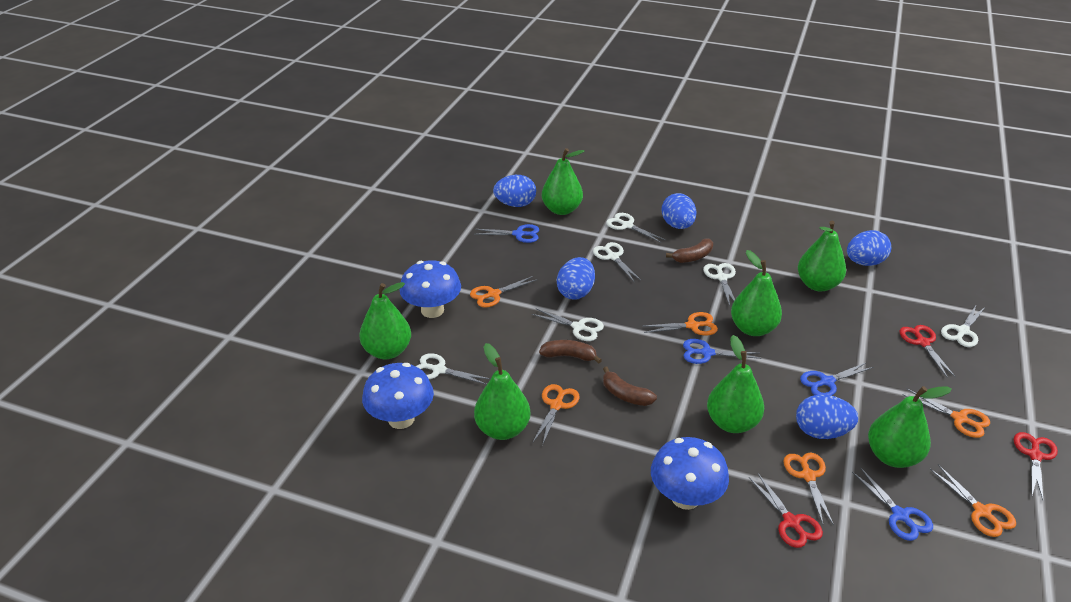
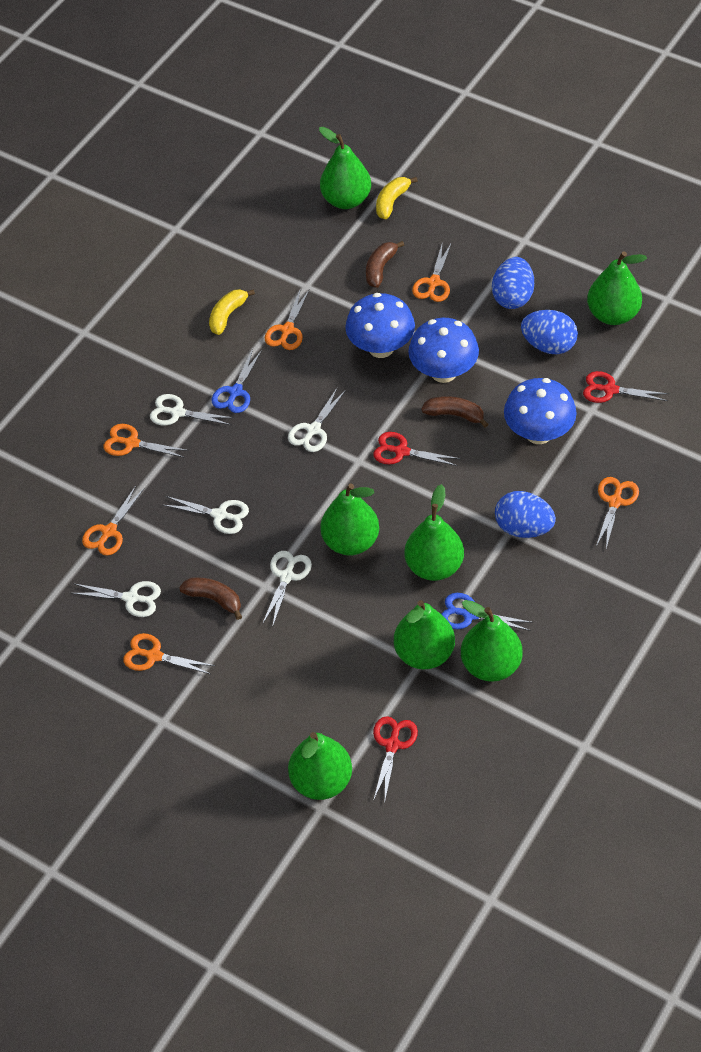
blue egg: [493,175,536,207] [557,257,595,300] [661,193,696,229] [796,394,858,439] [847,230,891,266] = 5 -> [492,257,534,309] [495,491,556,538] [521,310,578,354] = 3
blue scissors: [476,224,539,243] [683,339,761,364] [800,362,873,396] [852,467,933,541] = 4 -> [212,349,262,413] [441,593,533,631] = 2
white scissors: [416,353,490,385] [532,308,604,341] [593,242,641,281] [606,213,666,243] [703,263,736,306] [941,306,985,347] = 6 -> [71,581,161,617] [150,394,234,426] [163,496,249,534] [262,551,312,628] [288,387,346,452] = 5
yellow banana: none = 0 -> [209,289,255,335] [376,177,418,219] = 2

